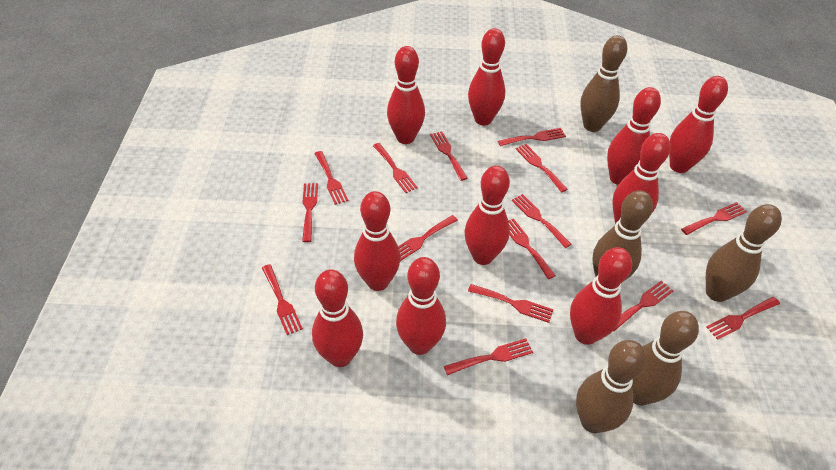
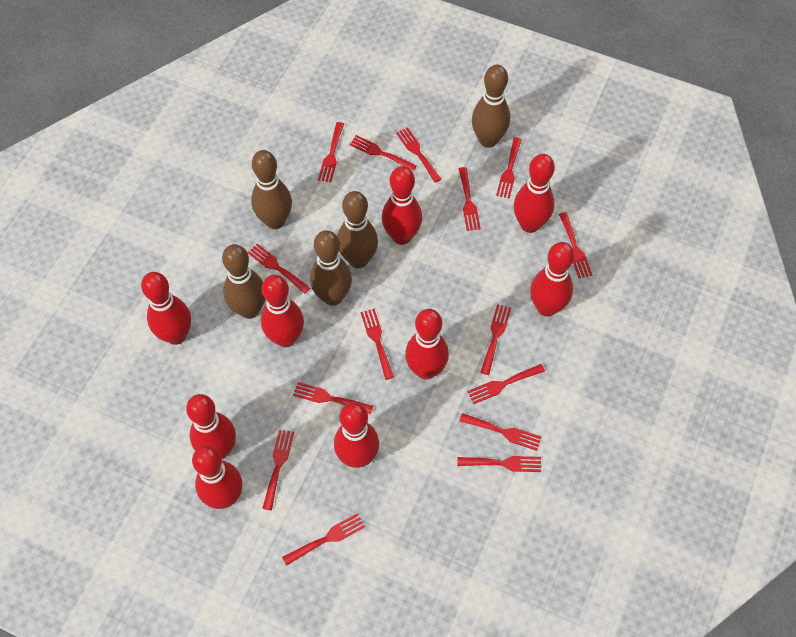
red bowling pin: [312,269,363,367] [354,191,400,291] [387,46,425,144] [396,257,446,355] [464,166,510,265] [468,28,505,125] [570,247,632,345] [607,87,661,185] [612,133,671,224] [669,76,728,173] = 10 -> [141,272,191,345] [186,394,236,459] [192,445,242,509] [261,275,304,347] [334,402,379,468] [382,166,422,245] [405,309,449,380] [514,154,555,233] [530,242,574,317] = 9

